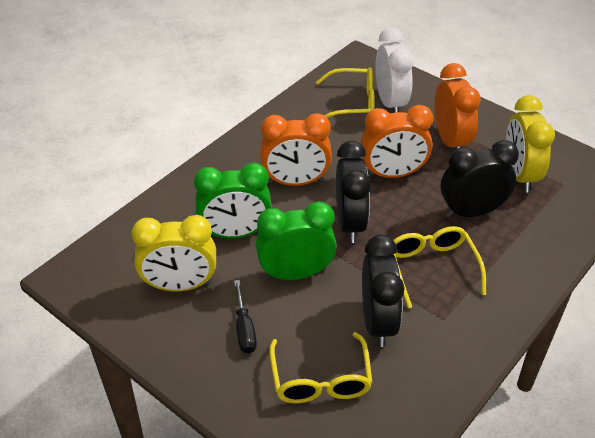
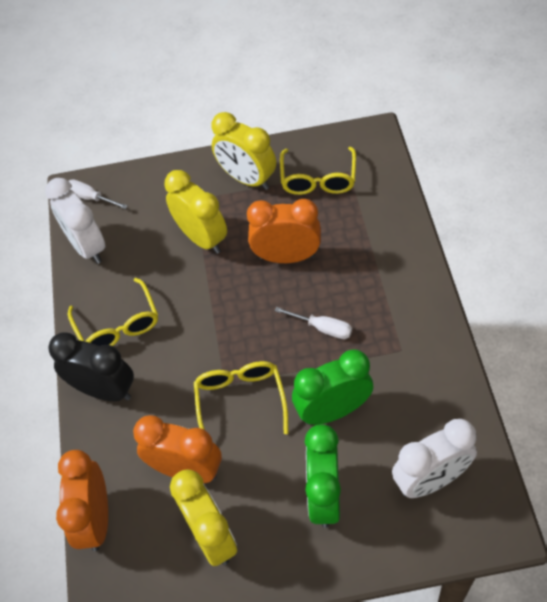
black clock: [336,141,371,243] [362,235,404,347] [440,140,519,218] = 3 -> [48,332,134,401] = 1
black screwdriver: [234,280,257,353] = 1 -> none = 0
white clock: [375,27,414,113] = 1 -> [45,178,105,264] [392,419,477,498] = 2
white screwdriver: none = 0 -> [69,179,128,209] [274,307,352,339] = 2
yellow clock: [132,215,216,291] [506,95,555,193] = 2 -> [164,170,227,254] [170,469,237,566] [211,112,276,190] = 3

